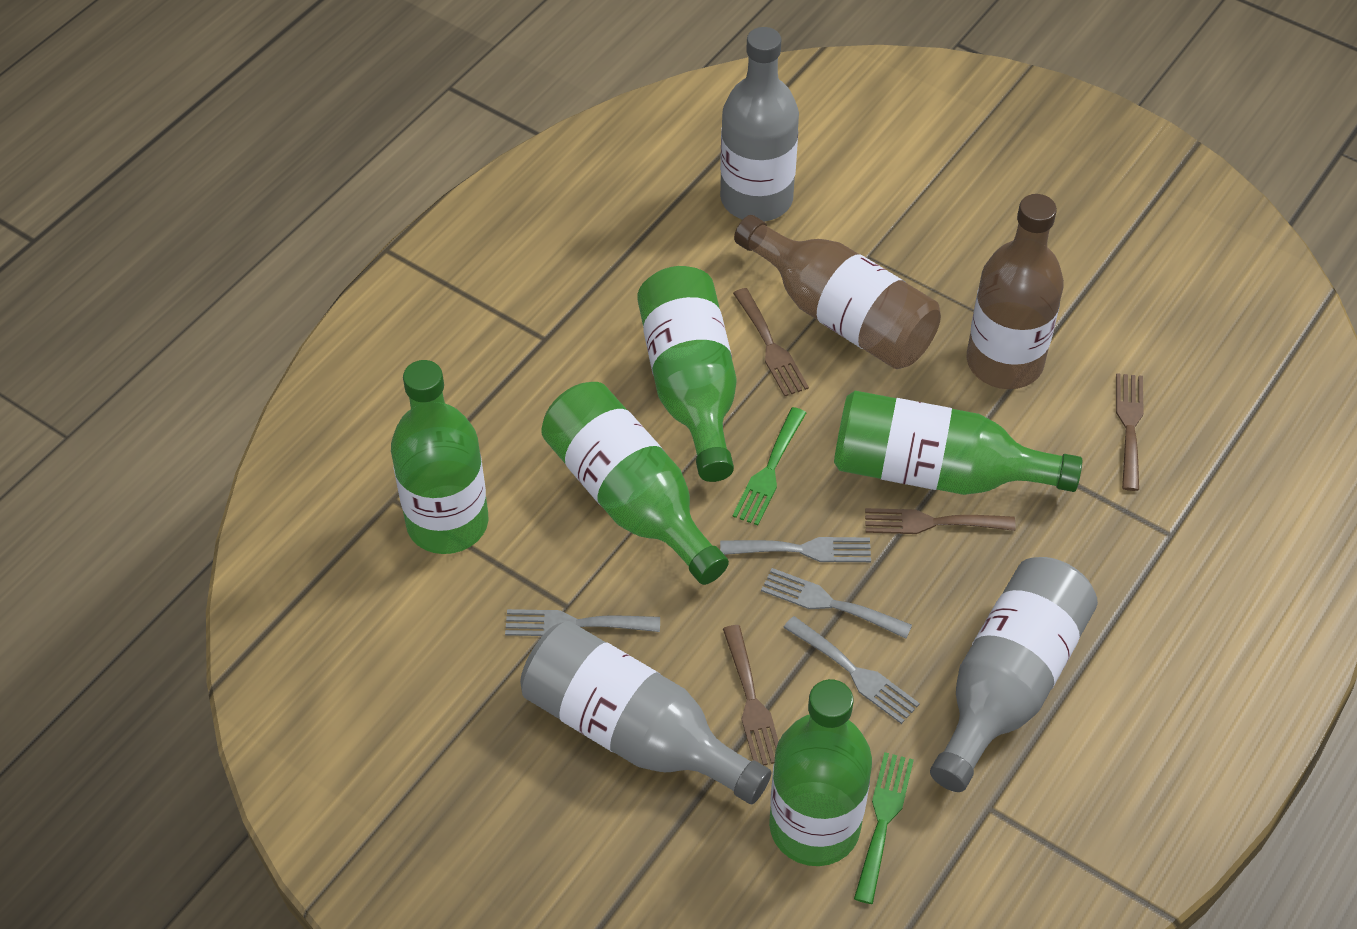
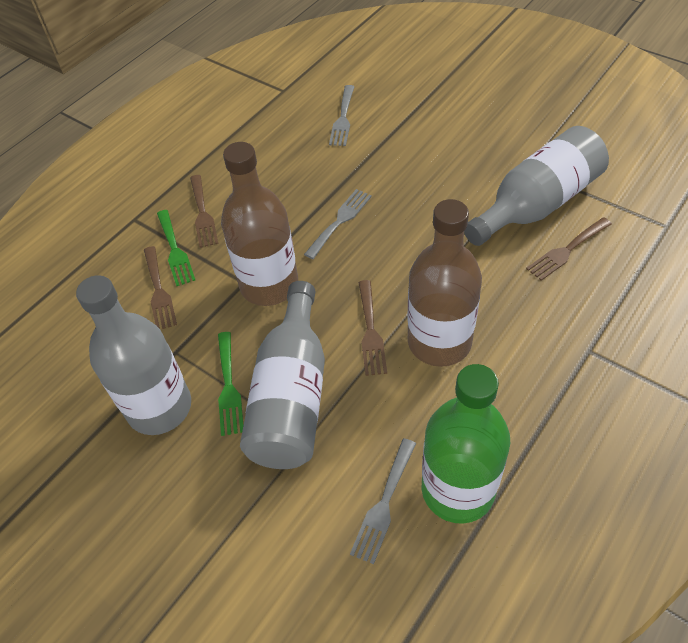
green bottle: [391,360,488,554] [541,382,729,585] [637,266,737,482] [769,679,872,866] [834,391,1082,495] = 5 -> [422,364,510,524] = 1
grey fork: [505,609,660,636] [720,537,871,562] [761,568,912,639] [783,616,920,724] = 4 -> [304,189,372,259] [329,85,354,146] [350,438,416,564] = 3

